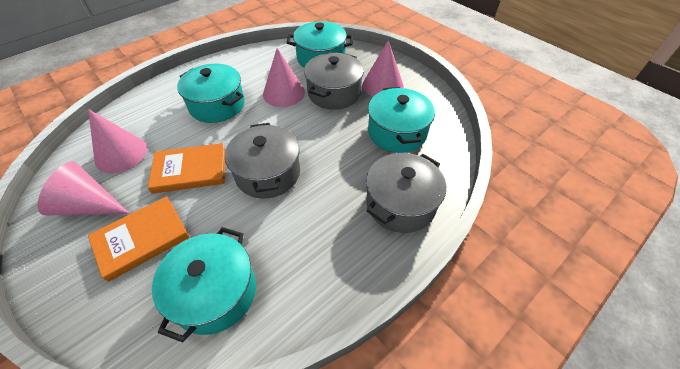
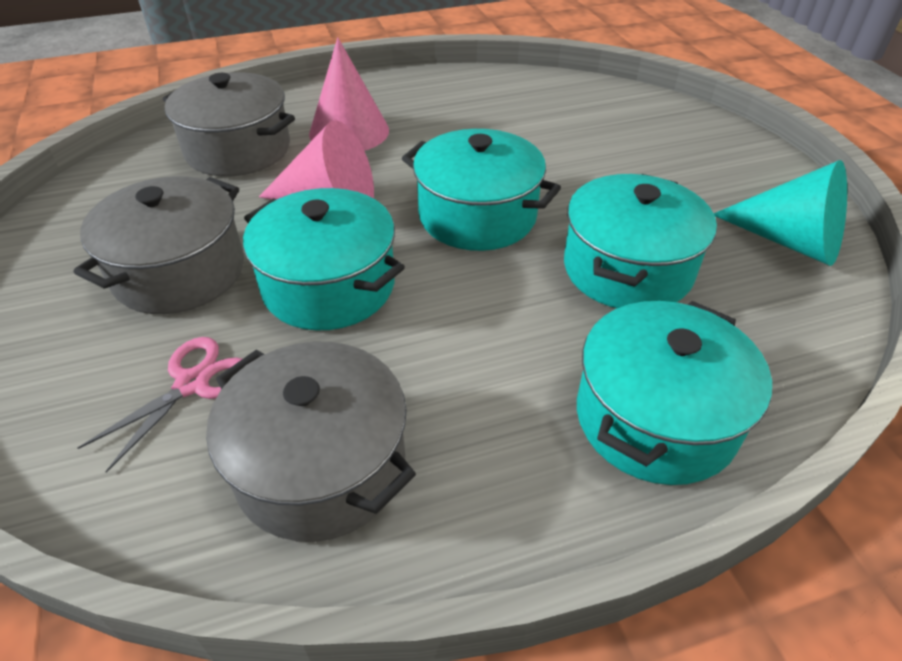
orange book: [88,196,190,282] [147,143,225,194] = 2 -> none = 0
pink cone: [38,162,130,215] [88,109,147,173] [263,48,305,107] [362,40,404,96] = 4 -> [259,120,374,199] [309,37,389,151] = 2
pink scissors: none = 0 -> [78,337,242,473] = 1
turquoise cone: none = 0 -> [714,160,847,266] = 1

